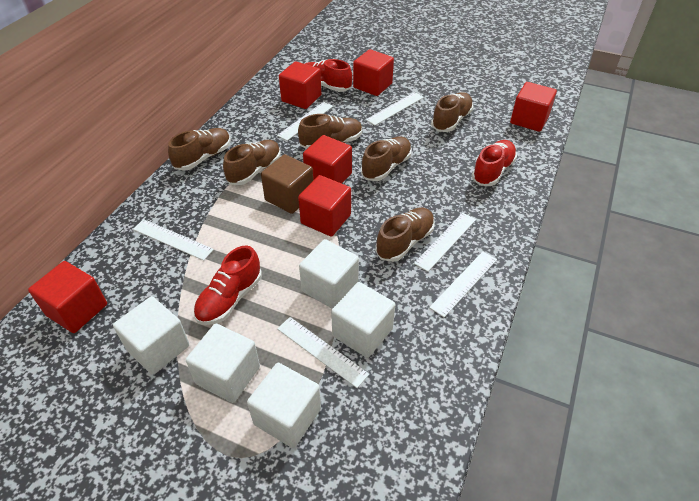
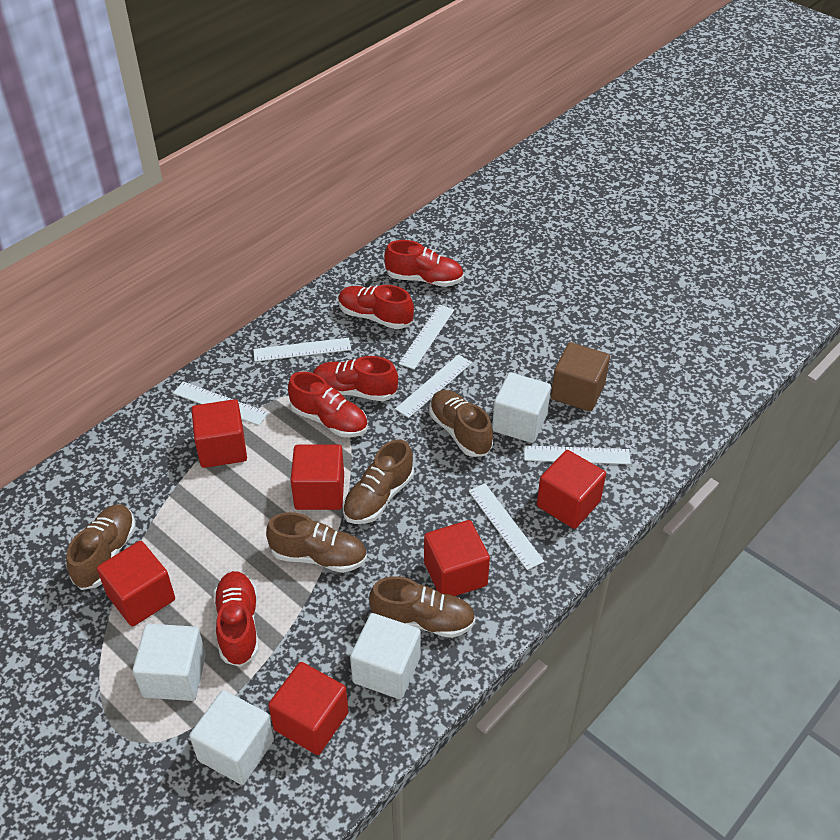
brown shoe: [168,128,231,171] [223,140,281,185] [298,114,362,149] [361,137,412,181] [376,208,435,262] [431,92,473,132] = 6 -> [66,504,136,590] [266,512,367,573] [343,440,414,524] [369,576,475,638] [429,390,493,457] = 5
red shoe: [194,246,262,325] [305,59,352,92] [472,140,517,186] = 3 -> [213,571,259,667] [288,372,368,437] [313,356,398,401] [338,285,414,329] [384,240,464,287] = 5
white cube: [113,296,189,375] [186,324,260,403] [247,363,321,448] [299,239,359,309] [331,282,395,358] = 5 -> [133,624,206,701] [189,690,274,785] [350,613,421,699] [492,372,551,443] = 4

